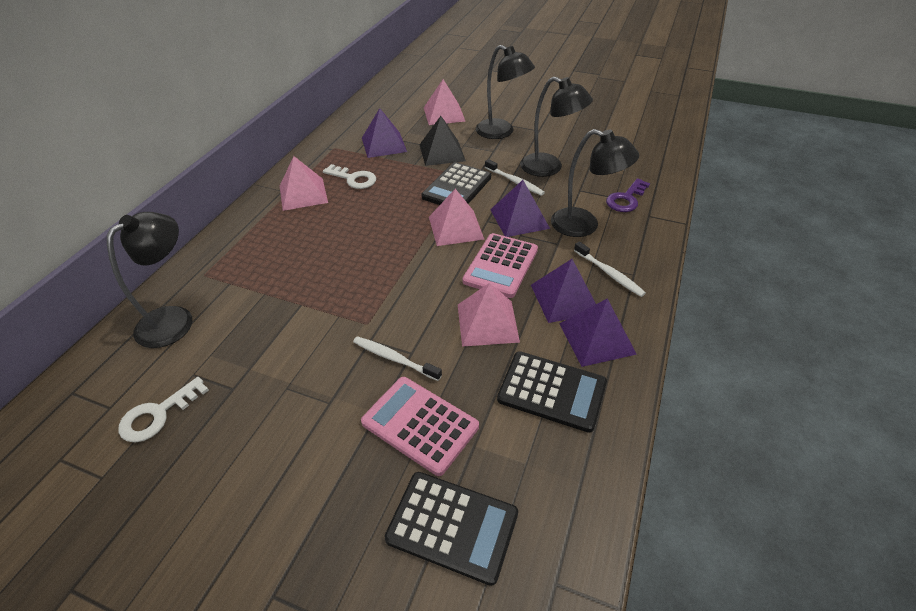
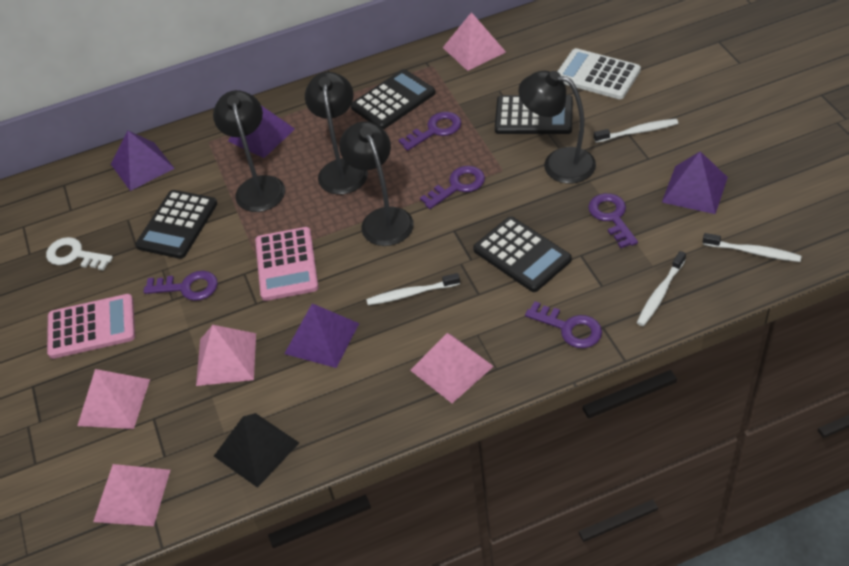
black calculator: [385,472,518,586] [422,162,491,205] [497,351,607,433] = 3 -> [135,190,217,259] [351,69,435,129] [473,216,572,292] [495,95,573,134] = 4
pink pyramid: [280,156,328,211] [424,79,466,125] [429,189,484,246] [458,283,520,347] = 4 -> [77,369,150,429] [93,464,170,526] [196,325,256,386] [410,333,494,403] [443,12,506,71] = 5
purple key: [606,178,650,212] = 1 -> [143,271,218,301] [399,112,461,151] [420,166,485,209] [525,301,602,348] [588,193,638,248] = 5
white calculator: none = 0 -> [557,48,641,99] = 1
white key: [118,377,209,442] [323,164,376,189] = 2 -> [46,237,113,271] = 1
white toothbrush: [353,336,442,381] [485,159,545,196] [574,242,646,297] = 3 -> [366,273,460,305] [594,119,678,143] [637,251,686,326] [703,233,802,262] = 4

